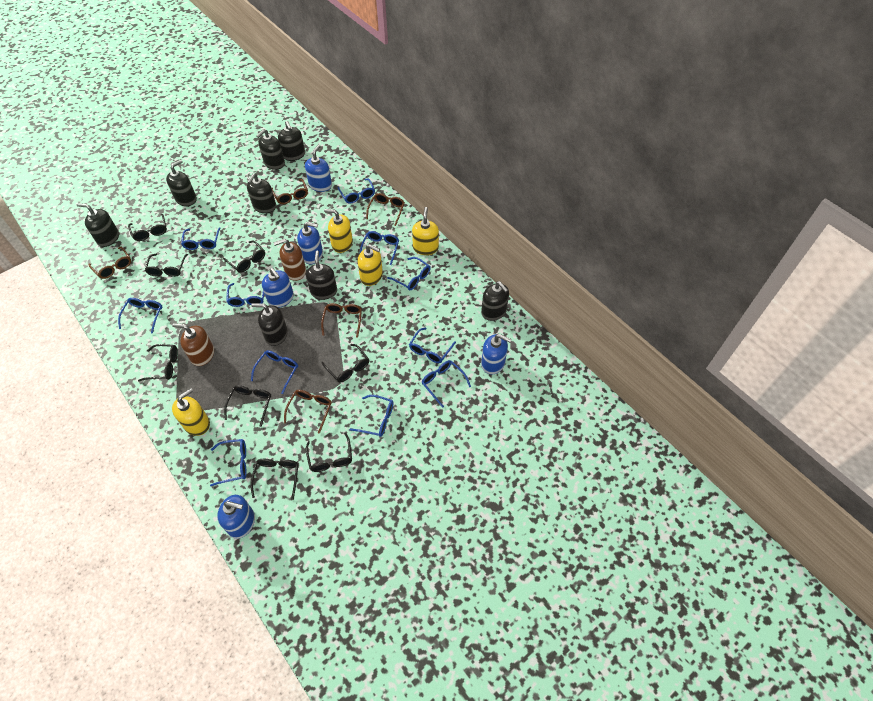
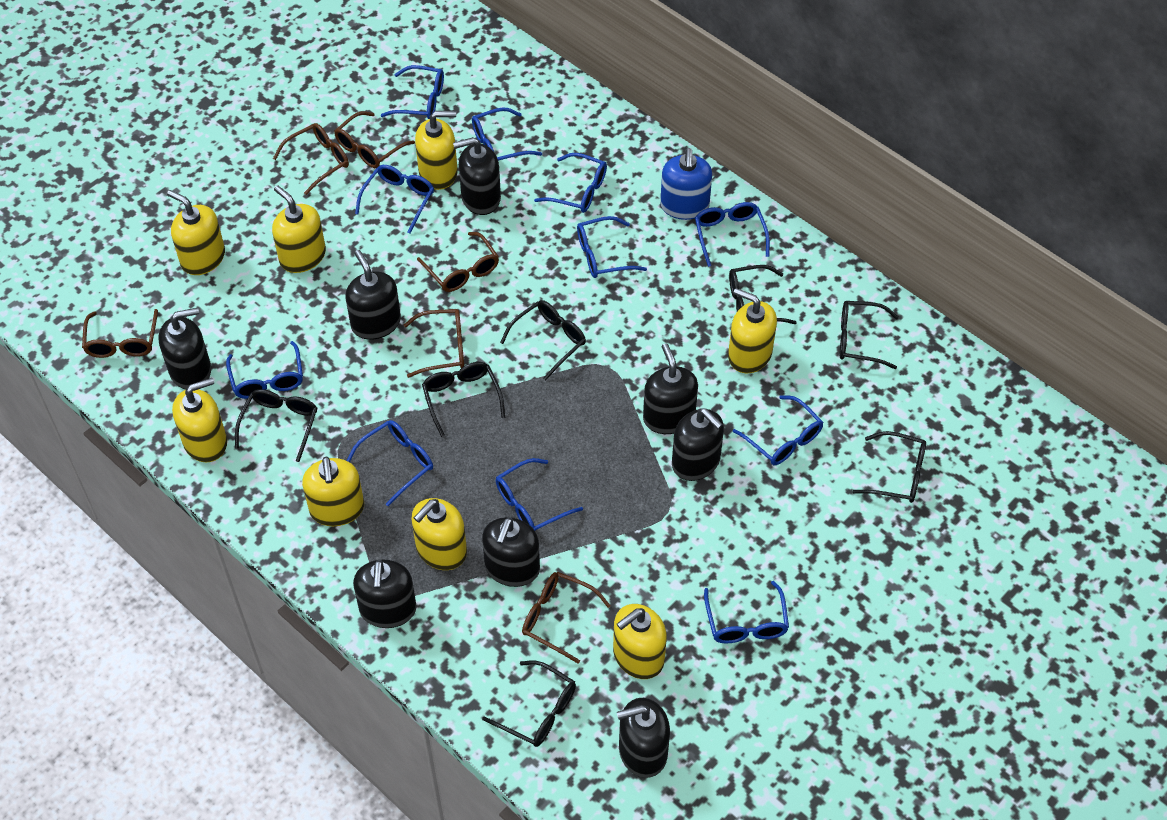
black glasses: [128,214,167,241] [138,344,178,382] [145,254,188,277] [223,240,265,273] [224,385,271,427] [251,459,298,500] [306,433,352,472] [322,344,369,382] = 8 -> [235,389,317,462] [422,362,505,437] [482,660,576,747] [500,300,586,380] [729,265,797,324] [840,301,899,369] [852,431,926,503] = 7
blue soap dispenser: [217,495,255,539] [262,268,294,308] [297,222,323,264] [305,145,332,192] [481,334,511,375] = 5 -> [660,148,712,220] = 1
brown glasses: [88,247,131,279] [272,179,308,204] [284,390,332,434] [321,303,362,338] [366,193,405,226] = 5 -> [82,309,158,358] [273,123,349,195] [334,111,415,168] [404,309,464,378] [417,232,499,292] [522,572,611,663] = 6
brown soap dispenser: [172,323,214,366] [273,239,306,281] = 2 -> none = 0
yellow soap dispenser: [172,388,210,436] [324,209,353,253] [358,244,383,286] [412,207,439,255] = 4 -> [167,190,225,275] [172,378,227,462] [272,185,326,273] [302,457,364,526] [411,498,467,570] [415,111,458,190] [613,604,667,679] [728,288,777,373] = 8

